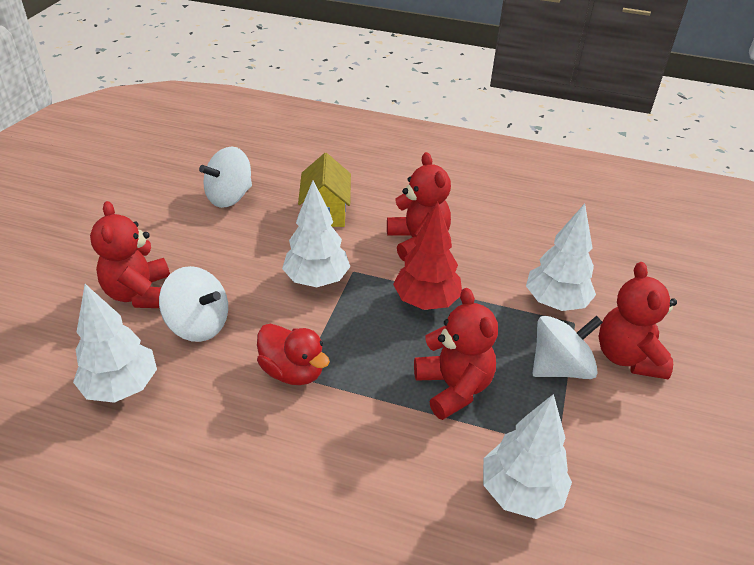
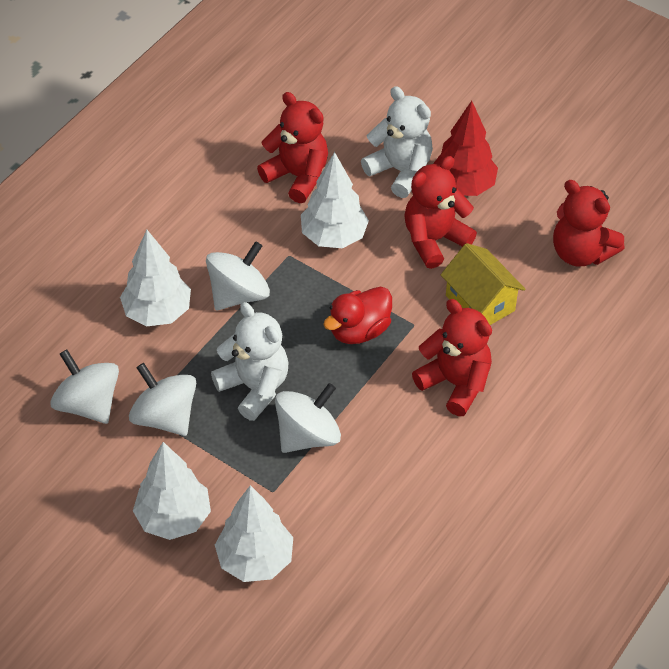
white spinning top: [159,266,228,342] [199,147,252,208] [532,316,603,379] = 3 -> [50,349,119,424] [129,363,196,436] [206,241,270,310] [275,383,341,453] = 4
white teddy bear: none = 0 -> [211,302,289,421] [361,86,433,198] = 2

